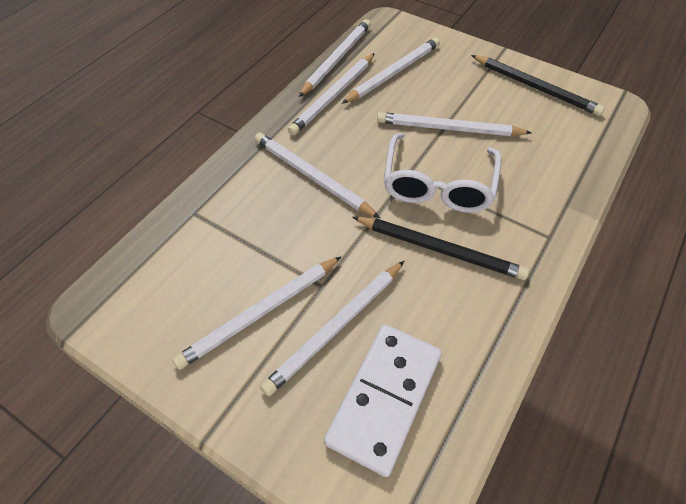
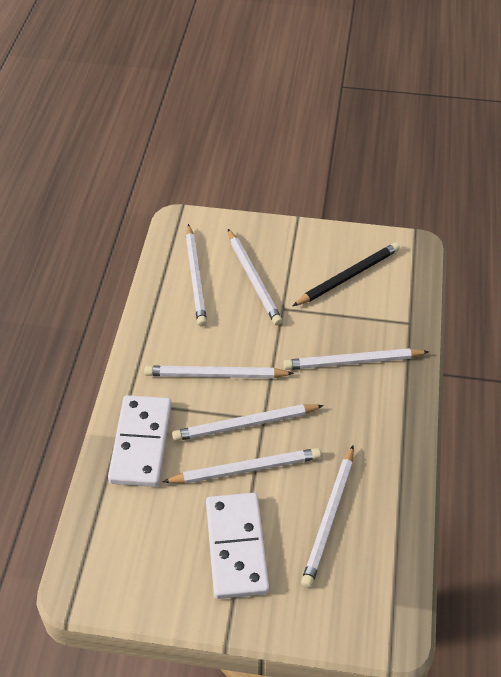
black pencil: [353,217,529,280] [471,55,605,116] = 2 -> [292,242,400,306] = 1
white domino: [324,325,442,477] = 1 -> [108,395,172,487] [206,493,269,599] = 2
white glasses: [384,133,501,213] = 1 -> none = 0

